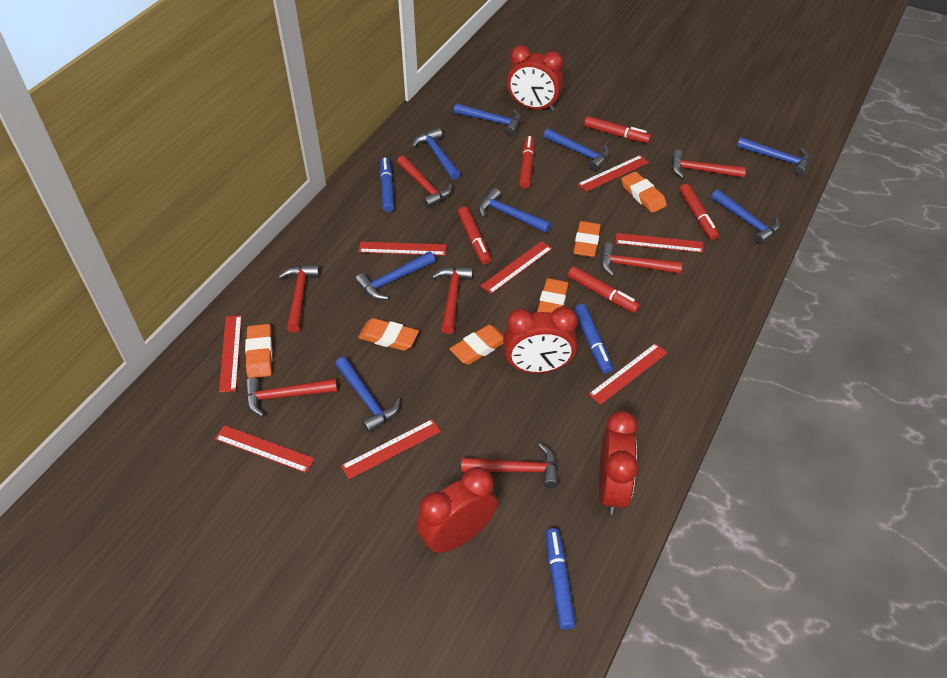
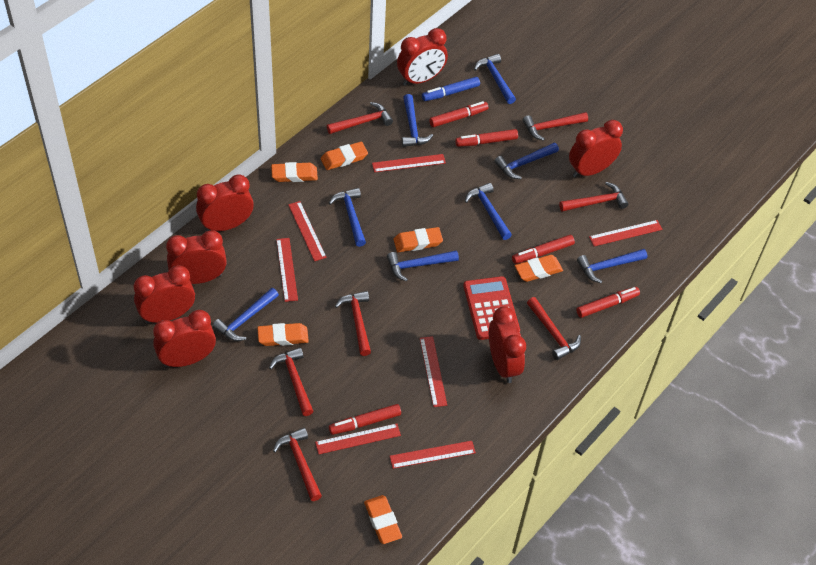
blue marker: [380,157,394,212] [546,528,576,630] [574,304,613,374] = 3 -> [422,77,480,101] = 1
red calculator: none = 0 -> [463,276,520,340] = 1
red clock: [416,467,498,554] [503,307,578,373] [507,45,563,111] [599,411,638,515] = 4 -> [134,265,195,323] [153,310,216,367] [166,230,227,284] [196,174,254,231] [397,28,448,86] [489,306,526,383] [569,120,623,178] = 7
red ruler: [215,425,315,473] [219,315,242,393] [341,419,441,479] [359,242,447,256] [480,241,553,294] [578,155,649,192] [588,343,667,405] [616,233,703,253] = 8 -> [276,238,298,302] [288,201,327,261] [315,423,401,454] [372,154,446,172] [390,441,476,469] [420,336,447,407] [589,220,663,246] = 7

